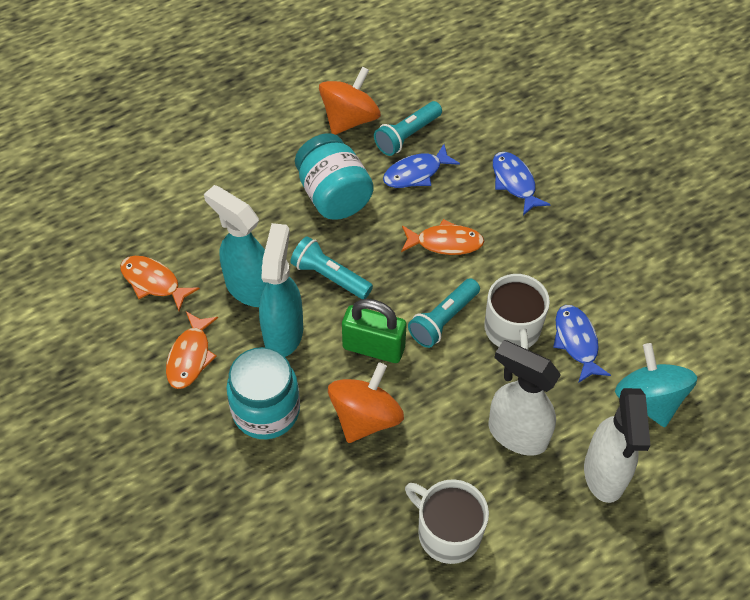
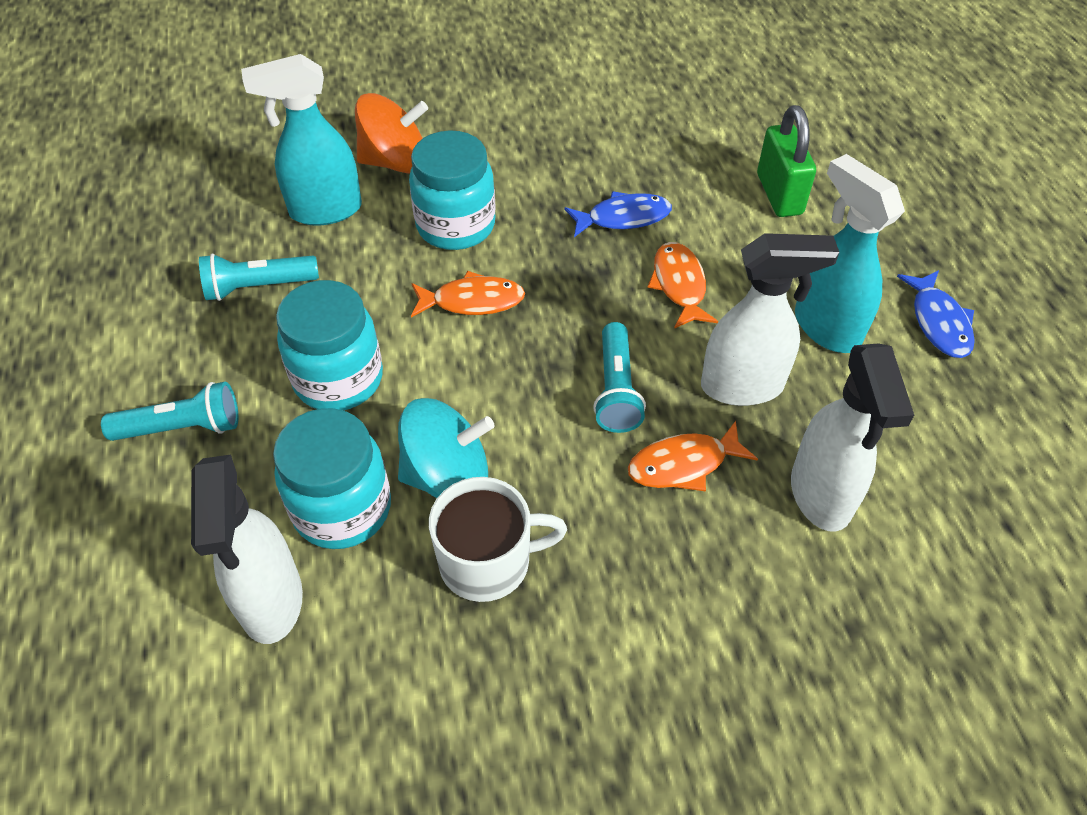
blue fish: [383,144,460,188] [493,152,551,215] [553,305,611,383] = 3 -> [564,191,672,237] [897,270,975,358] = 2
orange spinning top: [319,67,381,135] [328,363,404,443] = 2 -> [355,93,428,174] = 1
turquoise jar: [226,347,300,439] [295,133,374,220] = 2 -> [273,408,391,549] [276,280,383,410] [409,130,496,250] = 3
white mug: [405,479,489,564] [484,274,550,350] = 2 -> [429,477,567,602] = 1
white spray bottle: [489,340,561,455] [584,388,651,503] = 2 -> [191,454,303,644] [701,233,839,406] [791,343,914,532] = 3

